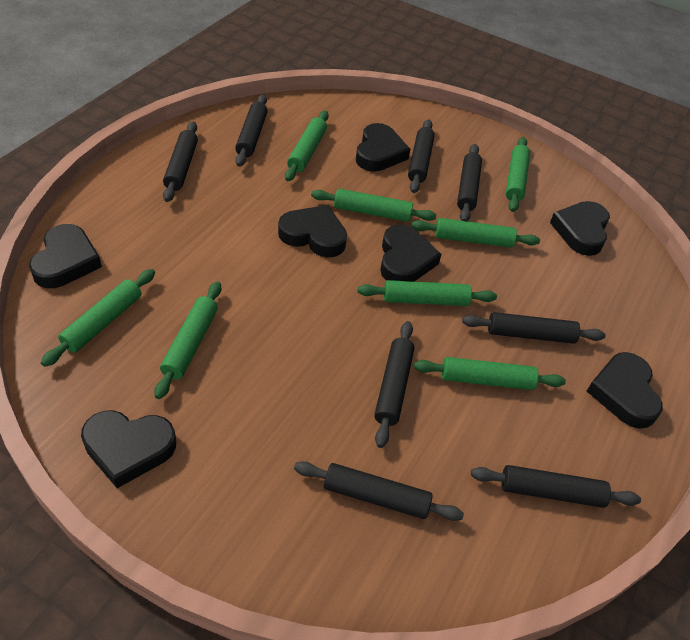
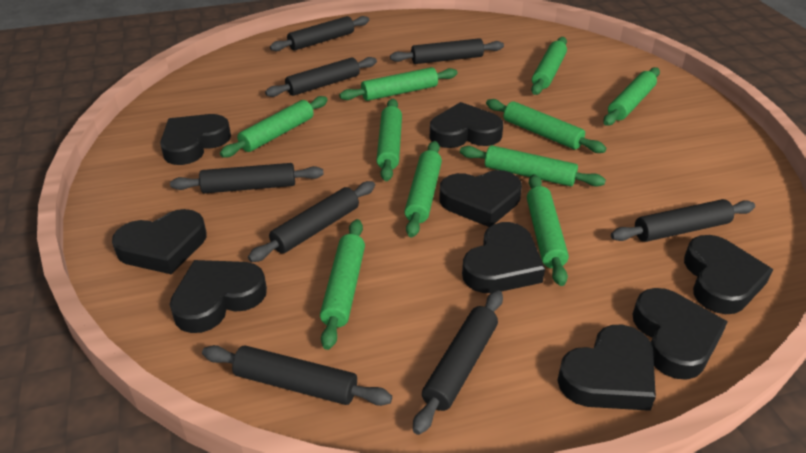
black heart: [29,224,102,288] [81,410,176,488] [278,205,347,258] [356,123,410,172] [380,225,441,282] [550,201,610,256] [587,352,663,429] = 7 -> [112,209,207,275] [160,114,231,165] [170,260,267,333] [430,102,503,148] [439,170,522,227] [462,222,545,293] [557,325,656,411] [633,288,728,380] [684,235,773,314] = 9
green rolling pin: [41,269,155,367] [154,282,221,399] [285,111,329,181] [311,189,437,222] [358,280,497,306] [411,218,540,248] [414,357,566,390] [506,137,530,212] = 8 -> [220,96,328,157] [320,219,365,350] [339,67,458,101] [376,99,402,181] [404,141,442,237] [460,145,606,187] [486,99,606,153] [527,174,569,286] [531,37,567,95] [603,67,660,126] = 10

